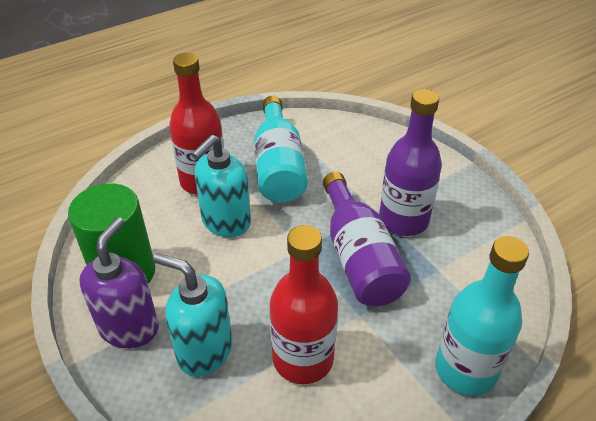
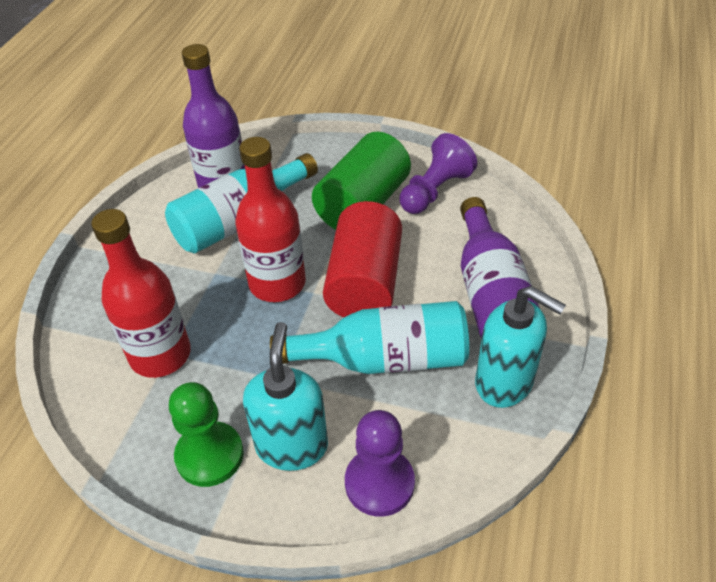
green pawn: none = 0 -> [169,382,244,487] = 1
purple pawn: none = 0 -> [345,410,415,517] [400,133,477,214] = 2
purple soap dispenser: [79,217,159,348] = 1 -> none = 0
red cylinder: none = 0 -> [323,201,402,317] = 1

